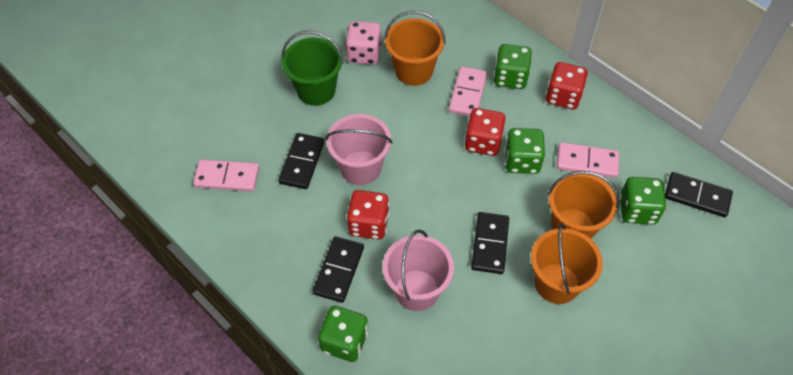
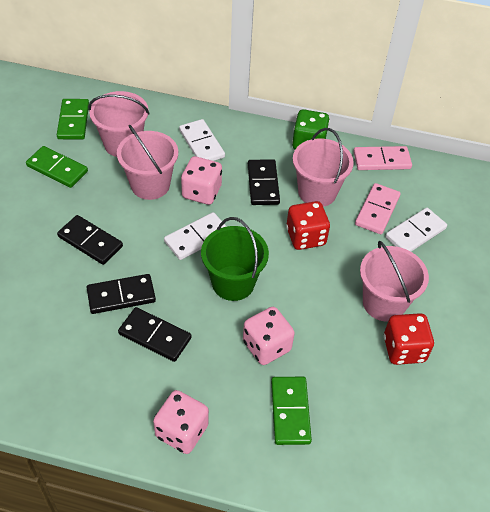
green dice: [318,306,368,362] [494,44,532,89] [505,128,545,174] [620,177,666,225] = 4 -> [292,109,330,149] = 1
green domino: none = 0 -> [26,146,88,188] [57,99,89,139] [271,377,312,445] = 3
orange bucket: [384,11,446,86] [531,223,603,304] [548,171,620,239] = 3 -> none = 0
pink bucket: [326,114,392,185] [383,230,454,311] = 2 -> [88,91,150,157] [117,125,178,200] [293,128,354,207] [360,241,429,321] = 4
pink dice: [345,21,381,64] = 1 -> [153,390,209,454] [181,156,222,205] [243,307,295,365] = 3
pink domino: [193,159,259,191] [449,66,487,116] [557,142,619,178] = 3 -> [353,146,412,170] [355,183,401,234] = 2
red dice: [347,190,389,239] [465,108,505,156] [546,62,588,110] = 3 -> [286,201,330,250] [384,313,434,365] = 2
white domino: none = 0 -> [164,212,227,260] [179,119,225,161] [386,208,447,252] = 3

